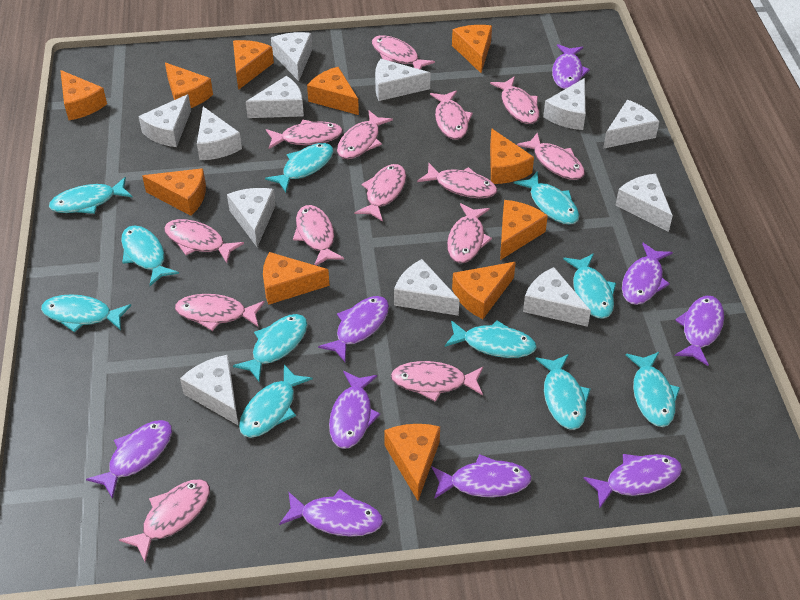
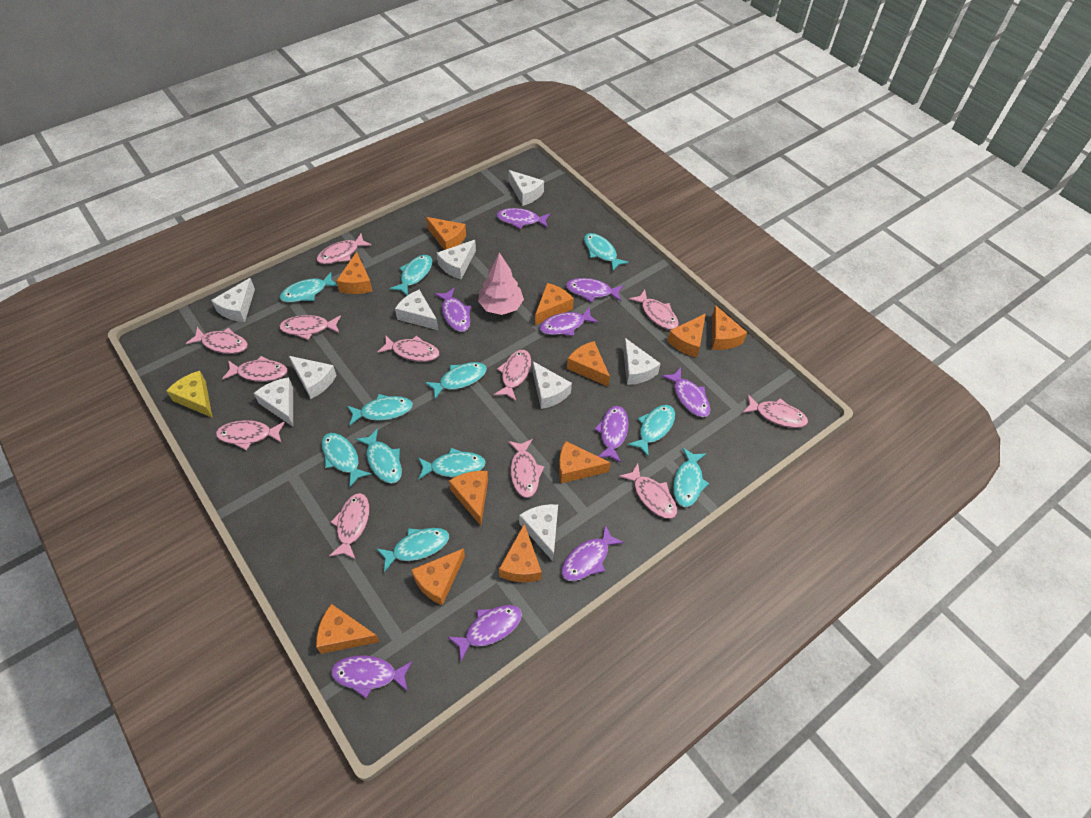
pink fish: [119,479,210,562] [164,219,244,263] [175,294,265,331] [266,120,343,149] [293,205,344,266] [337,111,393,159] [354,164,406,222] [372,35,435,70] [391,361,483,402] [417,163,497,198] [430,90,473,140] [447,203,492,263] [490,76,539,124] [517,133,585,180] = 14 -> [186,327,248,354] [216,420,285,450] [222,356,288,382] [279,315,341,340] [316,234,372,264] [329,493,369,560] [378,335,440,362] [494,350,531,401] [508,439,544,498] [619,463,677,519] [629,290,679,330] [742,395,808,428] = 12
pink tree: none = 0 -> [478,252,524,315] = 1
white cheese: [138,94,191,147] [180,355,239,426] [197,107,242,160] [227,188,276,247] [246,76,304,118] [271,32,312,81] [375,59,431,101] [394,259,459,316] [523,267,591,327] [543,78,586,130] [603,100,659,149] [616,174,673,232] = 12 -> [211,278,255,322] [254,377,293,427] [289,356,337,399] [395,290,438,330] [437,240,476,279] [508,170,544,206] [519,504,558,561] [532,361,572,409] [623,338,661,385] = 9
yellow cheese: none = 0 -> [166,371,212,417] = 1

